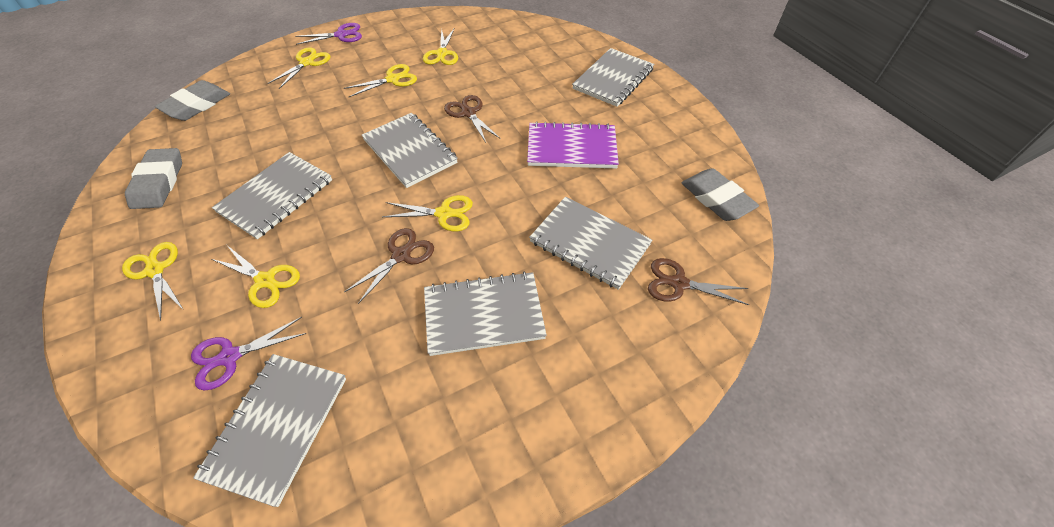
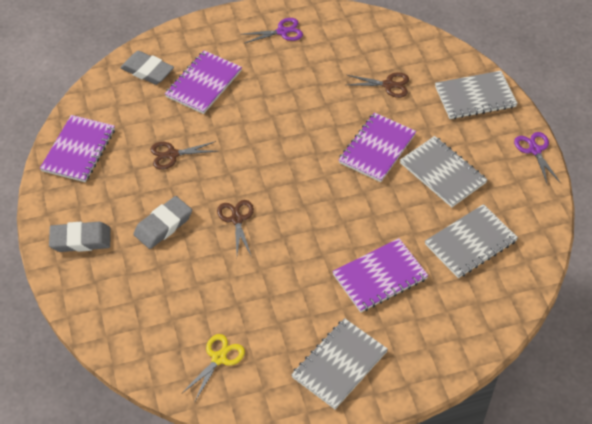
grey notebook: [193,354,346,507] [212,152,332,239] [362,113,458,188] [424,271,547,356] [529,197,652,290] [572,48,654,107] = 6 -> [291,318,388,409] [400,136,488,207] [425,204,518,278] [435,71,518,119] = 4
purple notebook: [527,121,619,169] = 1 -> [40,115,115,182] [165,50,242,114] [332,238,429,312] [339,112,416,182] = 4
yellow scissors: [122,242,184,321] [212,246,300,308] [267,47,330,89] [344,64,417,97] [383,195,473,232] [423,28,458,65] = 6 -> [182,334,245,401] = 1

